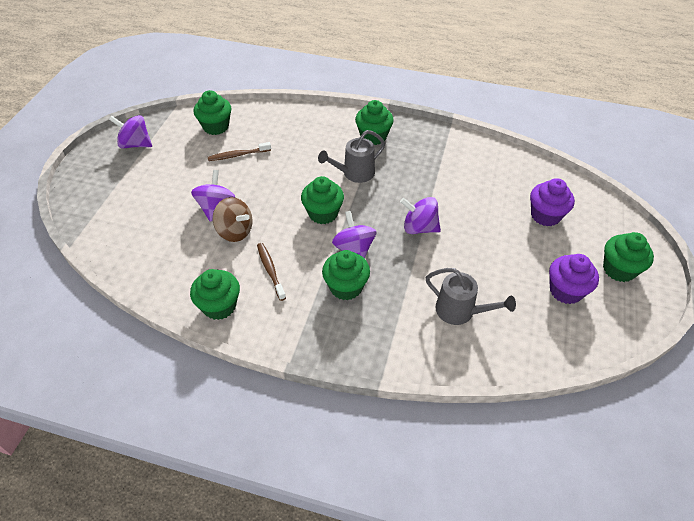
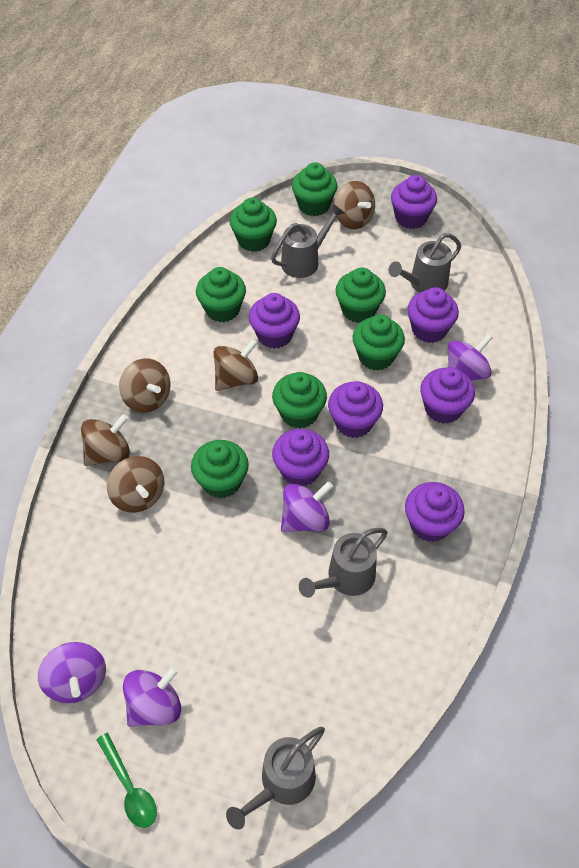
brown spinning top: [213,197,253,242] = 1 -> [81,414,130,466] [107,456,165,513] [119,358,171,413] [214,339,258,391] [334,181,375,229] = 5
brown toothbrush: [208,142,271,161] [257,243,286,301] = 2 -> none = 0
green cupcake: [190,269,240,320] [193,90,231,135] [301,176,344,224] [322,250,370,300] [355,100,394,145] [603,232,654,282] = 6 -> [191,440,249,498] [196,267,246,322] [230,197,277,252] [272,372,327,429] [292,162,338,216] [335,267,386,323] [352,314,405,371] = 7
green spoon: none = 0 -> [96,733,157,828] = 1
grey watering can: [318,130,385,183] [426,268,516,325] = 2 -> [226,727,325,830] [271,204,345,278] [299,528,388,598] [388,233,461,293] = 4
purple cupcake: [530,178,575,227] [549,254,599,304] = 2 -> [249,293,300,349] [272,429,329,486] [328,381,383,438] [391,175,437,229] [405,482,465,542] [407,287,459,343] [420,367,475,424] = 7

